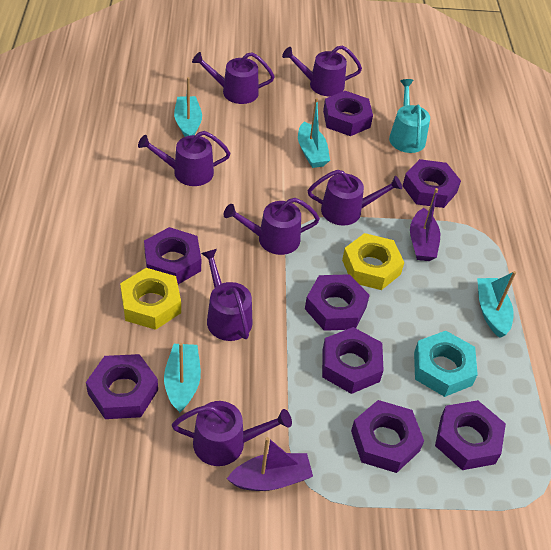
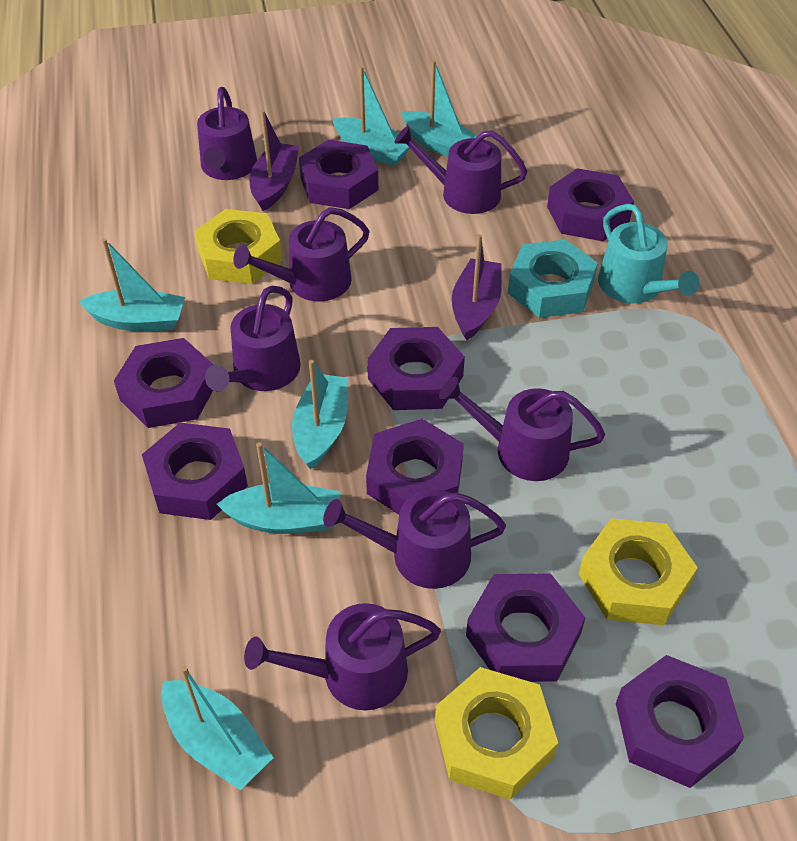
turquoise boat: [164,343,201,413] [174,77,202,137] [298,98,330,168] [477,271,516,338] = 4 -> [78,238,185,331] [161,665,274,790] [217,442,341,534] [292,360,348,469] [332,66,410,166] [402,60,477,157] = 6
yellow nut: [120,268,181,330] [342,233,404,290] = 2 -> [194,209,282,284] [435,667,558,800] [579,518,698,625] = 3

